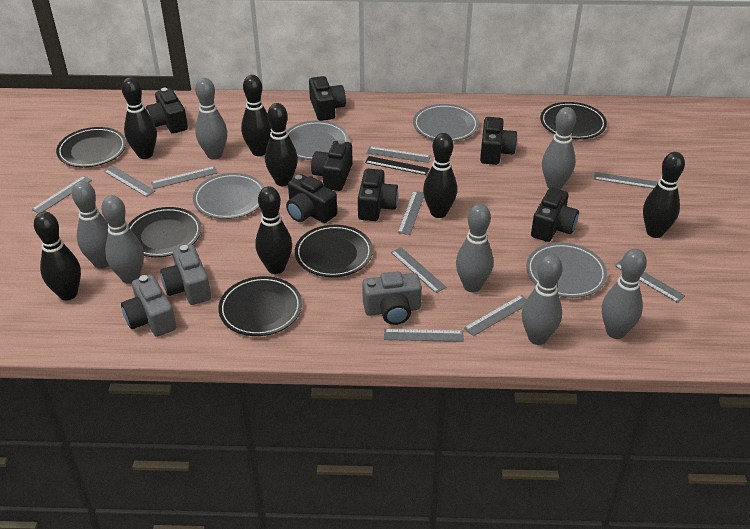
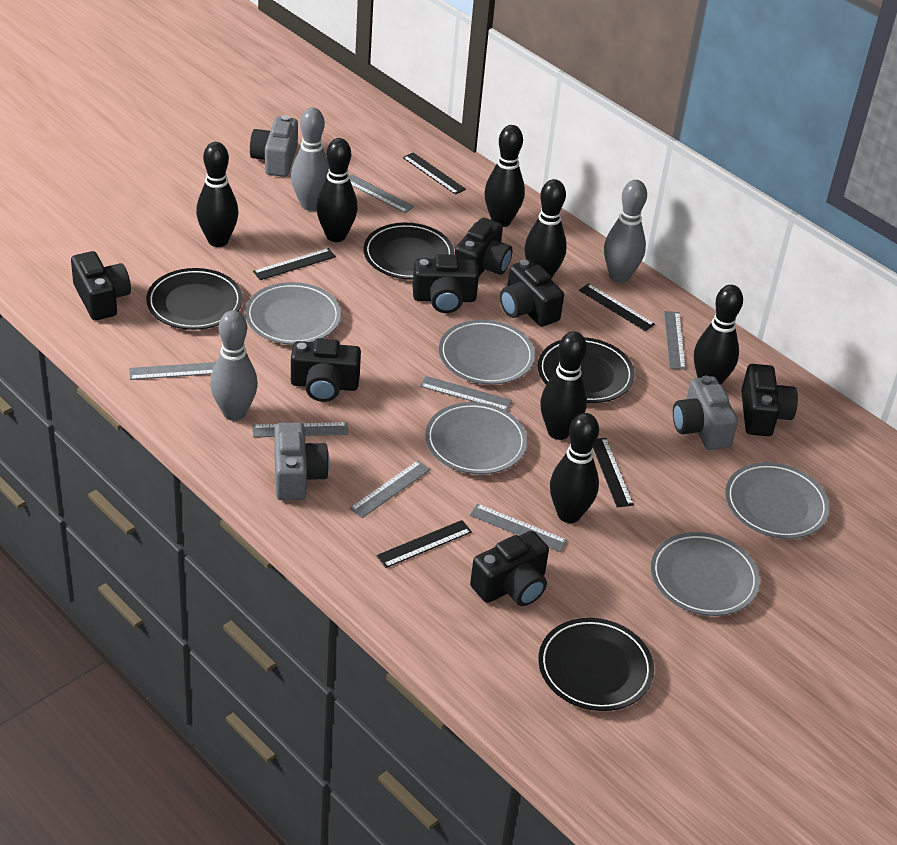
black plate: [56,127,126,167] [128,207,202,257] [218,276,302,336] [295,225,373,277] [540,102,607,139] = 5 -> [146,268,243,330] [363,223,454,280] [538,337,635,403] [538,618,654,711] = 4
black ruler: [365,156,430,175] = 1 -> [253,248,336,280] [376,520,472,568] [403,153,466,195] [579,283,655,331] [593,438,634,507] = 5
grey bowling pin: [72,181,109,269] [101,195,144,284] [195,78,227,160] [456,204,494,292] [522,254,563,345] [542,107,576,189] [602,249,647,339] = 7 -> [210,310,258,421] [291,108,329,211] [604,180,647,283] = 3
grey plate: [193,173,264,219] [287,121,349,160] [413,104,479,141] [526,243,607,298] = 4 -> [245,282,341,345] [425,402,527,474] [439,320,535,385] [651,532,760,616] [725,462,830,539] = 5
grey ruler: [31,176,92,214] [104,166,155,197] [151,166,218,189] [367,146,431,163] [384,329,464,342] [391,247,447,293] [398,191,424,235] [464,295,527,336] [594,172,658,189] [614,259,685,303] = 10 -> [129,362,216,380] [252,422,348,437] [349,174,414,213] [349,460,430,518] [420,376,512,411] [470,504,567,552] [664,311,686,370] = 7

